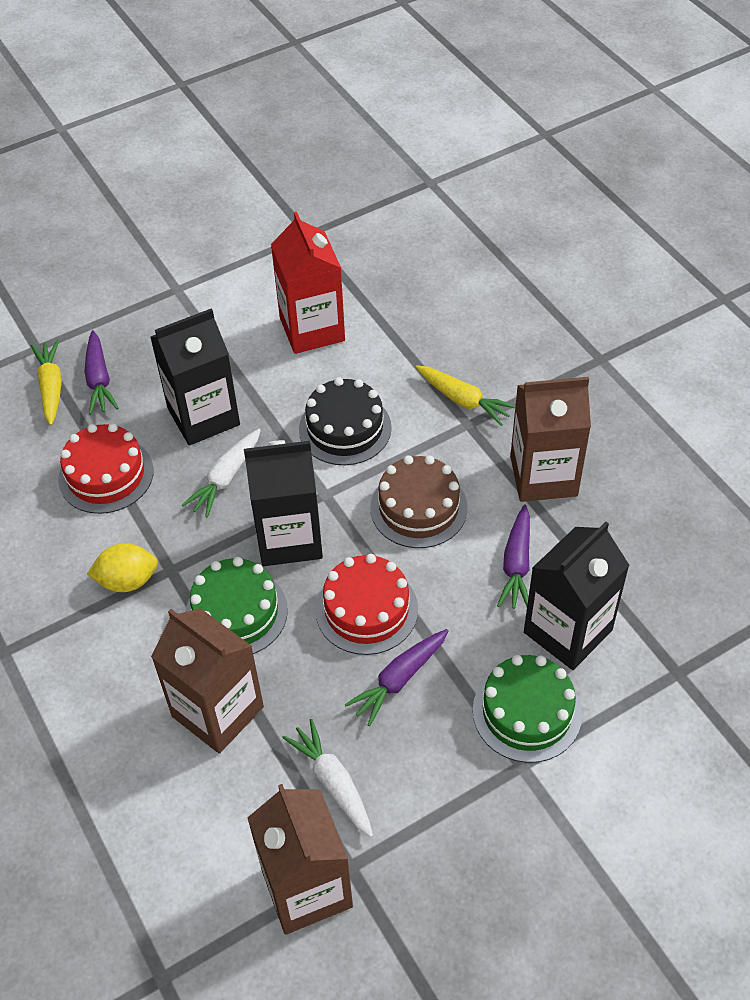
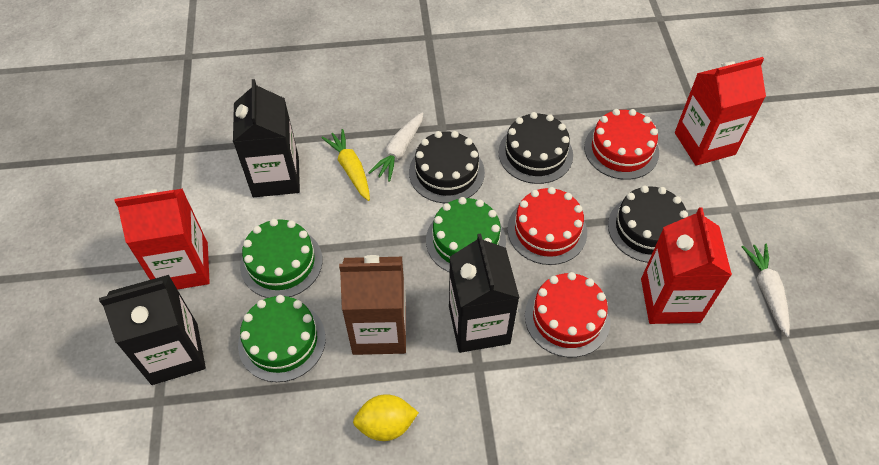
black cake: [299,377,392,465] = 1 -> [409,131,485,203] [498,112,573,184] [608,186,688,263] = 3
brown cake: [370,455,468,548] = 1 -> none = 0
brown carton: [151,608,264,754] [247,784,353,935] [510,377,591,502] = 3 -> [339,255,406,355] = 1
green cake: [185,557,288,654] [473,655,582,763] = 2 -> [238,295,326,382] [240,219,323,298] [426,197,506,273] = 3
purple carrot: [84,330,118,415] [345,629,449,726] [497,504,530,609] = 3 -> none = 0
red cake: [58,423,154,514] [315,554,418,655] = 2 -> [507,187,587,265] [525,272,611,357] [584,109,659,180] = 3
red carton: [271,212,345,354] = 1 -> [115,189,210,290] [641,208,732,324] [675,57,766,166] = 3
yellow carrot: [31,340,62,426] [415,365,515,426] = 2 -> [321,129,370,201] = 1

